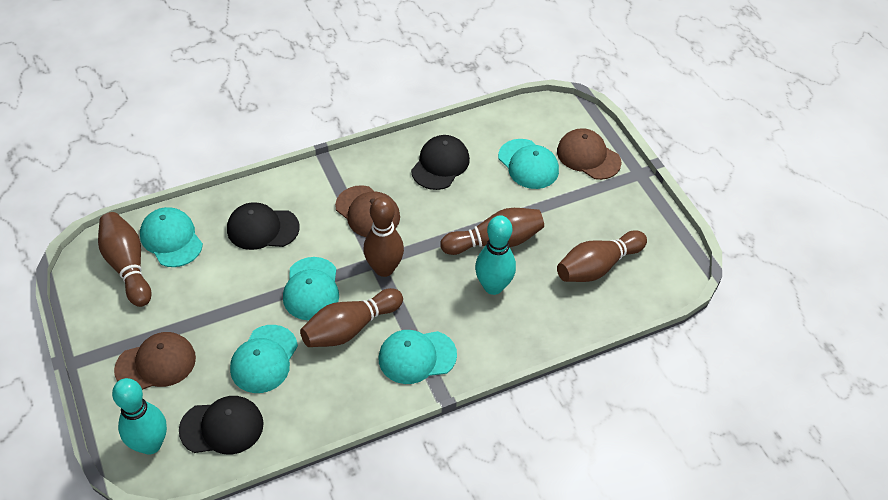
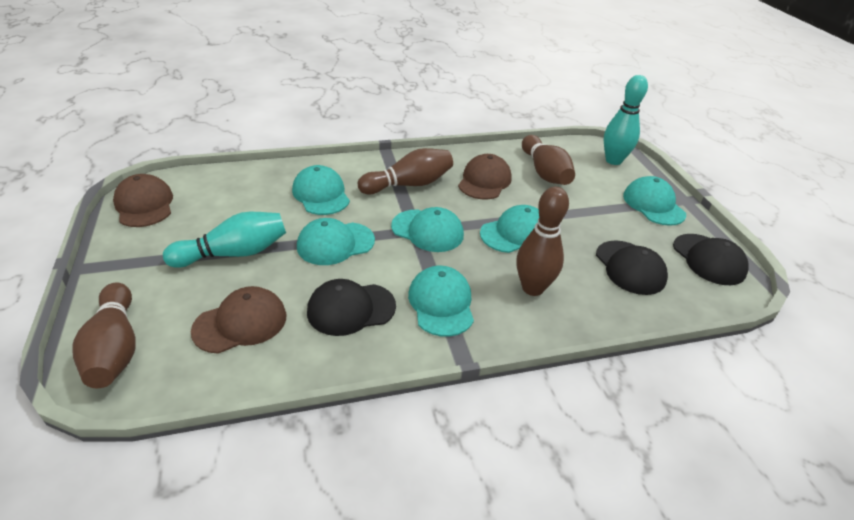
brown bowling pin: [98,212,151,307] [300,288,403,347] [363,197,404,277] [440,208,544,255] [557,230,647,282] = 5 -> [72,283,136,388] [358,148,453,194] [516,187,569,296] [522,135,575,185] = 4
turquoise cap: [140,207,203,267] [230,325,298,393] [283,257,339,320] [379,330,457,384] [498,139,559,189] = 5 -> [292,165,350,215] [297,218,375,265] [391,207,464,252] [408,266,474,337] [480,205,539,253] [623,176,686,226] = 6

